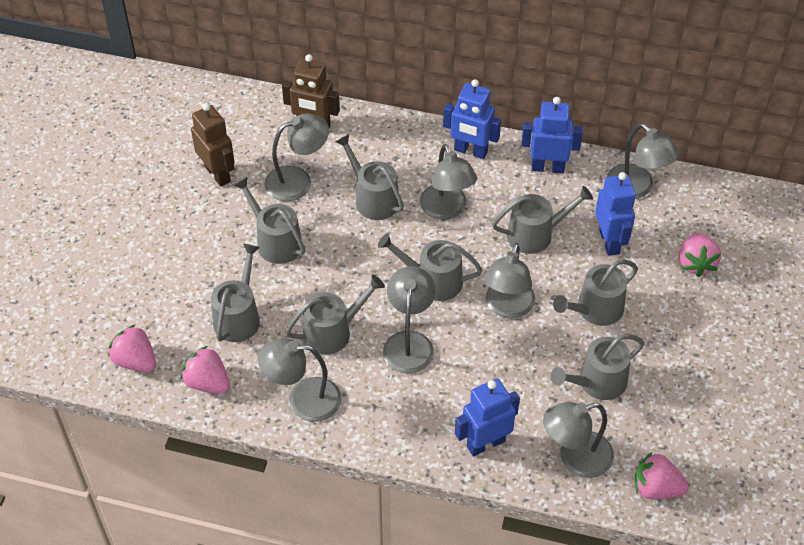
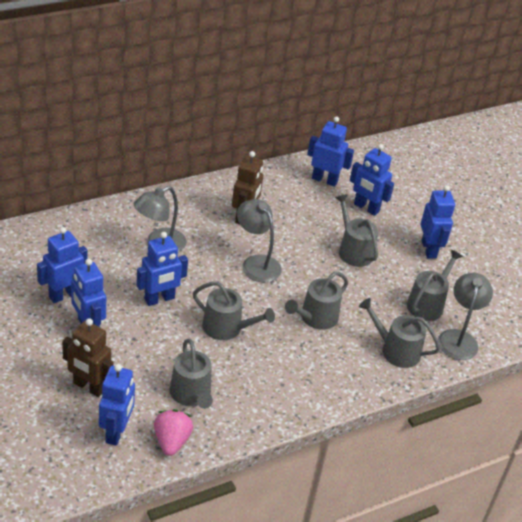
blue robot: [443,79,501,159] [455,378,520,456] [521,97,583,173] [595,172,636,256] = 4 -> [37,227,88,303] [71,259,106,327] [99,364,135,446] [136,232,188,306] [307,116,354,187] [350,144,394,216] [420,185,455,259] = 7
grey lamp: [258,338,342,422] [264,114,329,201] [383,266,436,373] [420,144,477,220] [484,243,535,319] [543,402,614,478] [607,123,679,199] = 7 -> [134,186,186,252] [237,199,282,283] [438,273,493,360] = 3
grey watering can: [211,244,260,342] [233,177,305,264] [285,275,385,355] [336,134,404,220] [378,233,482,301] [492,186,593,254] [550,334,644,400] [553,259,638,326] = 8 -> [170,339,213,409] [193,282,275,340] [285,272,348,330] [335,194,378,267] [359,298,441,368] [407,250,463,321] = 6
pink strawberry: [108,324,156,372] [181,346,230,394] [635,451,689,499] [679,233,721,277] = 4 -> [154,409,193,456] = 1

